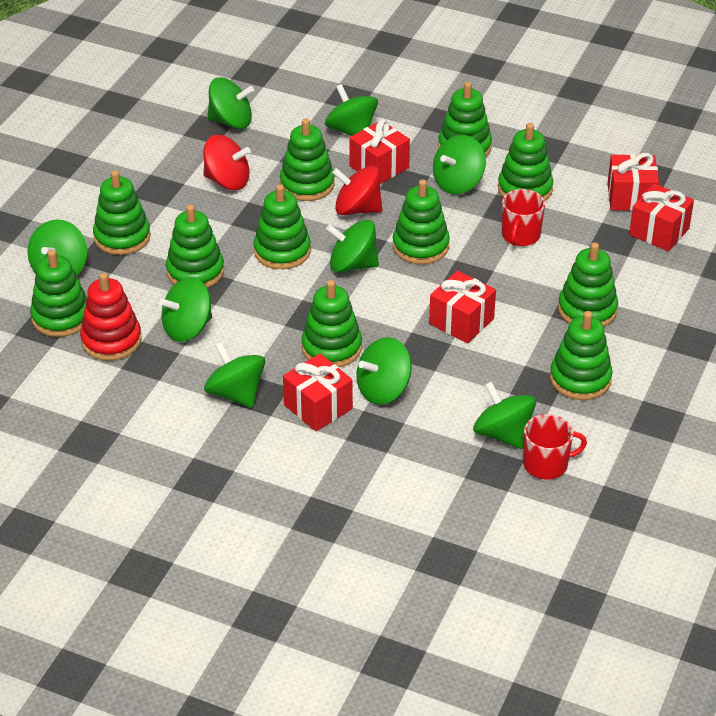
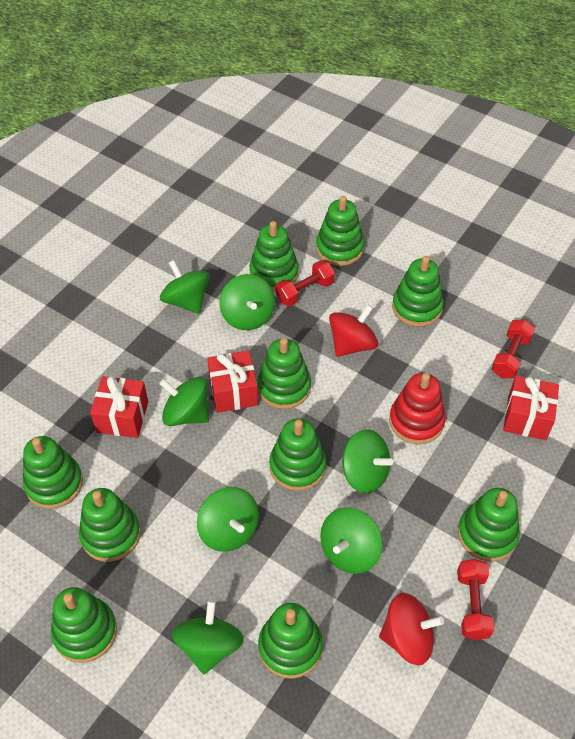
green spinning top: [27,220,87,276] [159,277,212,342] [204,342,265,408] [207,77,254,129] [325,84,378,136] [326,220,379,273] [357,337,412,405] [433,135,486,194] [473,381,536,449] = 9 -> [159,377,209,426] [160,260,210,314] [172,600,244,674] [197,487,259,552] [219,274,275,330] [320,507,382,574] [342,429,393,494] = 7
green stacking toy: [30,250,87,337] [93,170,151,255] [166,205,224,288] [253,184,311,269] [280,118,335,201] [301,280,362,367] [393,179,450,264] [438,82,492,157] [498,123,553,201] [550,311,613,400] [558,242,618,327] = 11 -> [23,436,83,509] [51,587,117,663] [79,488,141,562] [249,221,299,291] [257,338,311,409] [258,603,323,679] [269,418,327,491] [316,196,364,266] [392,256,444,327] [458,488,520,561] = 10
red dumbbell: none = 0 -> [276,260,335,306] [457,559,495,640] [492,320,535,378] = 3
red gift: [283,354,353,431] [349,119,410,184] [429,271,496,344] [607,153,659,211] [629,184,694,251] = 5 -> [90,376,148,438] [207,351,258,413] [503,376,559,440] = 3
red mug: [502,189,545,246] [523,414,587,480] = 2 -> none = 0

